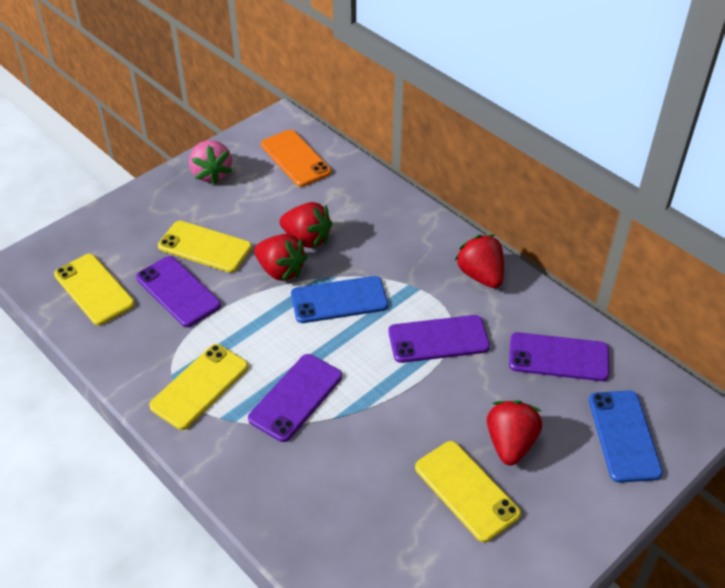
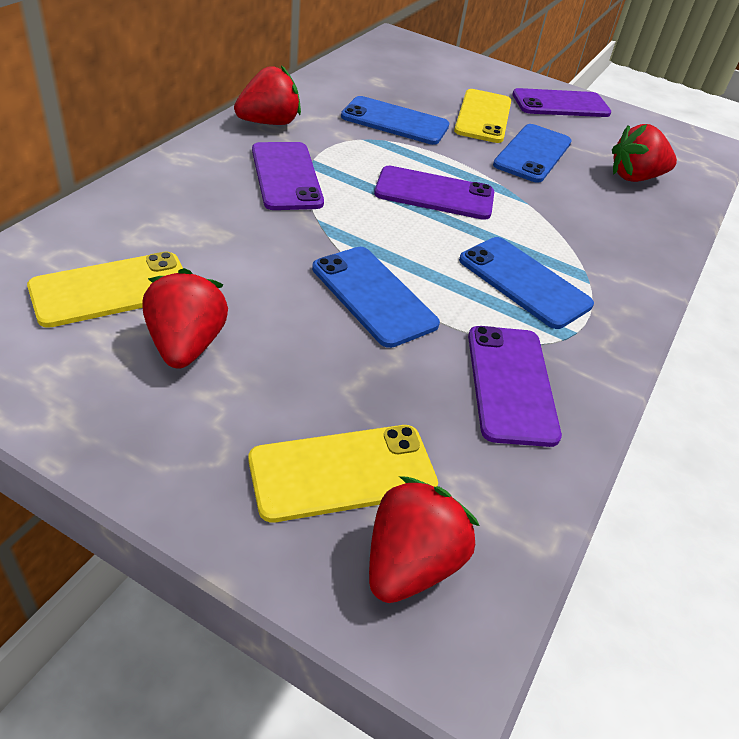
blue phone: [291,276,388,323] [589,391,663,483] = 2 -> [312,247,440,348] [341,96,449,145] [459,237,594,329] [493,124,572,183] = 4
orange phone: [261,130,331,187] = 1 -> none = 0
pink strawberry: [189,140,232,185] = 1 -> none = 0
yellow phone: [54,254,135,325] [149,344,249,430] [158,221,252,273] [415,441,521,542] = 4 -> [27,251,183,328] [248,425,438,522] [454,89,511,143] = 3

